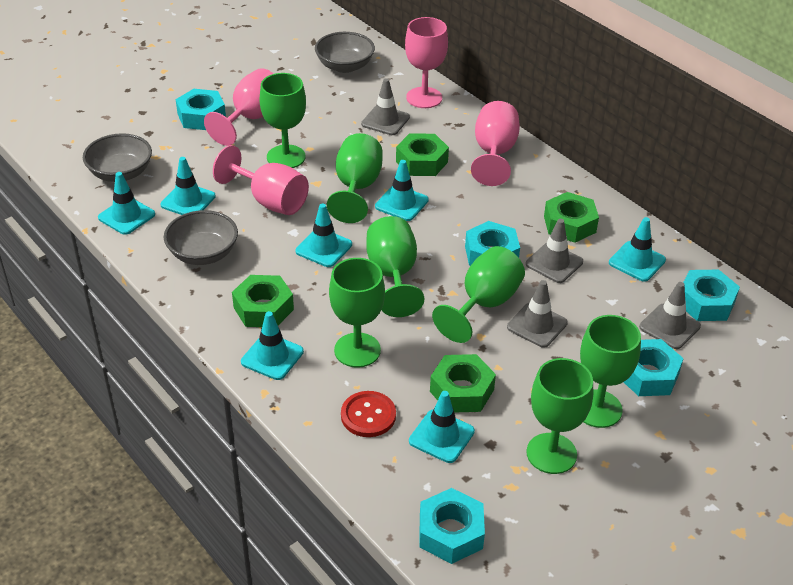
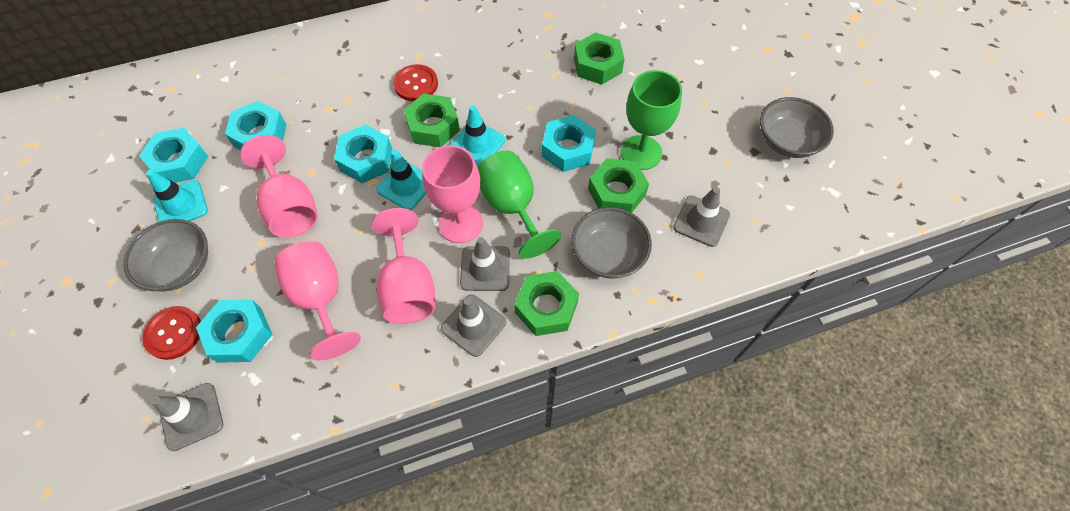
green goblet: [260,73,306,168] [327,133,382,223] [329,258,385,368] [366,216,424,317] [432,246,525,343] [527,358,593,474] [580,315,641,428] = 7 -> [478,150,561,259] [620,70,682,170] = 2
red button: [341,391,396,437] = 1 -> [142,306,201,360] [393,64,438,101] = 2
turquoise traffic cone: [98,172,155,235] [161,157,216,215] [241,311,304,380] [295,204,352,267] [375,160,429,221] [409,391,475,463] [609,217,666,282] = 7 -> [146,170,208,222] [376,150,426,210] [450,106,505,166] = 3

